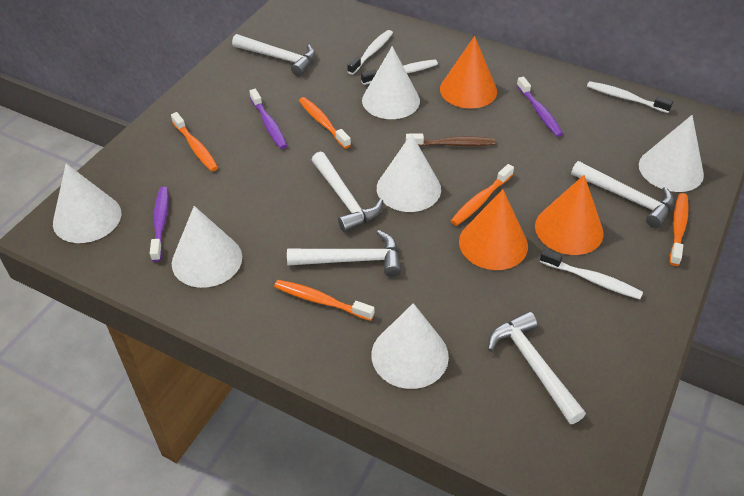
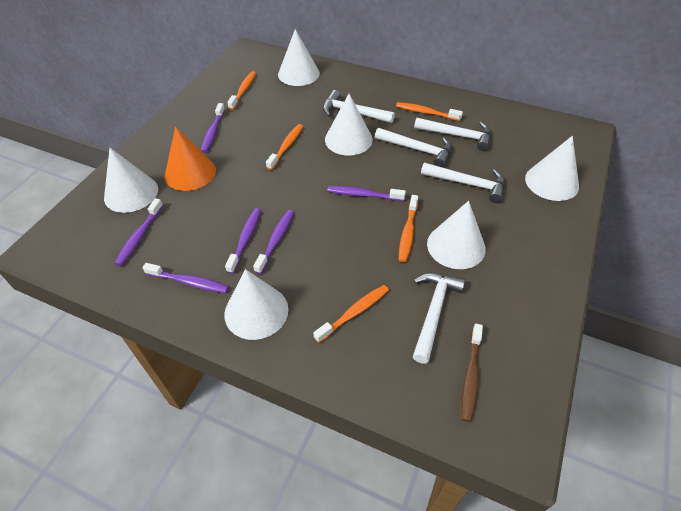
orange cone: [440,36,497,109] [459,189,528,270] [535,175,604,255] = 3 -> [165,127,216,191] = 1
purple toothbrush: [150,187,169,262] [249,89,287,149] [517,77,563,137] = 3 -> [115,198,163,266] [143,263,229,293] [201,103,225,153] [225,208,261,274] [253,210,294,274] [328,186,406,201] = 6
white toothbrush: [347,30,393,75] [361,59,438,85] [540,249,643,299] [587,81,673,113] = 4 -> none = 0

